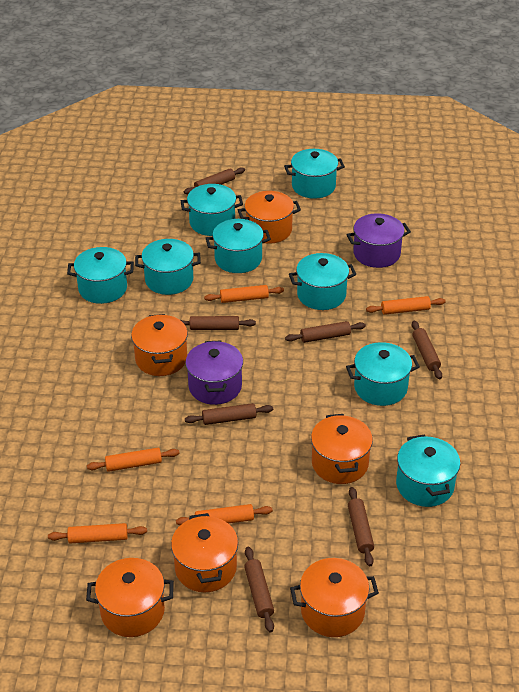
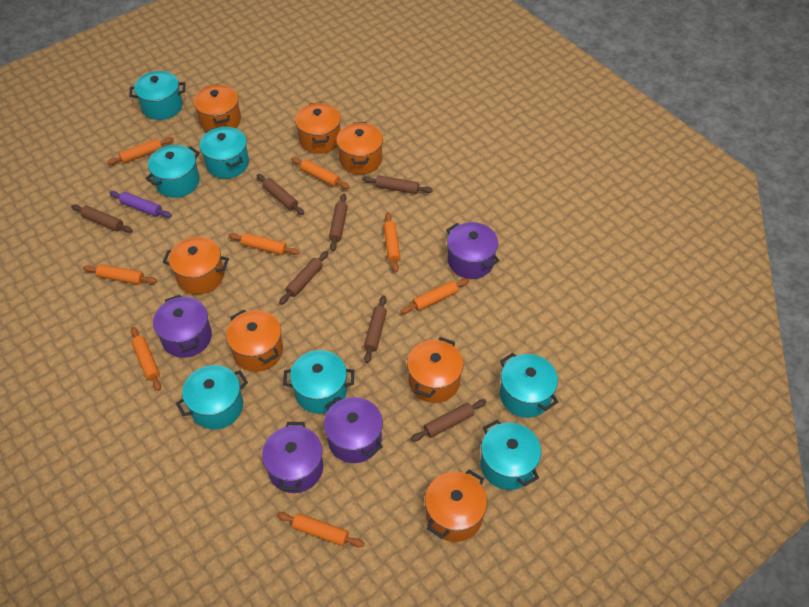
orange pot: [86,558,174,637] [131,314,188,376] [171,513,238,592] [238,191,301,244] [290,558,379,637] [311,414,373,484] = 6 -> [163,237,229,294] [193,84,241,131] [226,310,283,372] [295,102,341,154] [336,122,383,175] [407,337,464,403] [425,469,487,542] = 7
orange rolling pin: [48,523,147,543] [87,448,180,472] [176,504,273,525] [204,285,284,303] [366,296,446,315] = 5 -> [83,264,157,285] [107,137,174,165] [131,327,161,391] [229,233,300,255] [277,512,365,548] [291,157,349,189] [383,213,401,272] [401,278,469,314] = 8
purple pot: [185,340,243,405] [346,213,411,268] = 2 -> [153,295,212,358] [262,422,323,493] [324,396,383,463] [446,222,500,279] = 4
purple rolling pin: none = 0 -> [110,191,172,218] = 1
turquoise pot: [67,247,134,304] [135,239,201,295] [181,184,243,236] [206,219,271,273] [284,149,345,199] [289,253,356,310] [346,342,420,406] [396,435,460,507] = 8 -> [129,71,185,120] [145,145,200,198] [176,365,248,430] [200,127,249,179] [283,350,354,414] [480,420,541,490] [500,353,558,418] = 7

